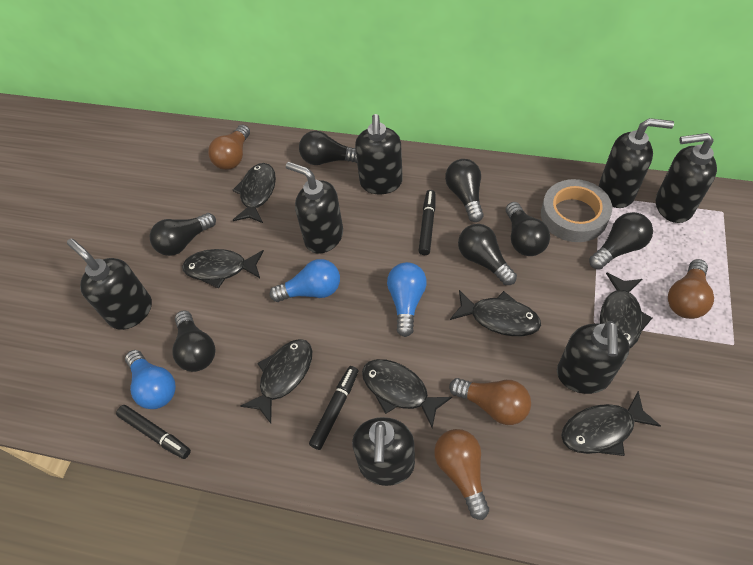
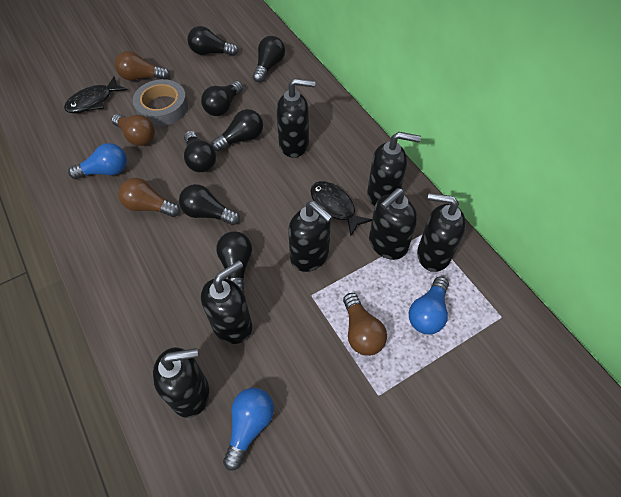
black fish: [182,249,264,289] [233,163,276,223] [240,339,312,423] [362,359,452,428] [450,290,541,336] [561,391,661,456] [600,272,652,349] = 7 -> [64,76,127,113] [310,181,372,236] = 2
black marker: [116,405,191,459] [309,366,359,450] [419,190,435,255] = 3 -> none = 0

